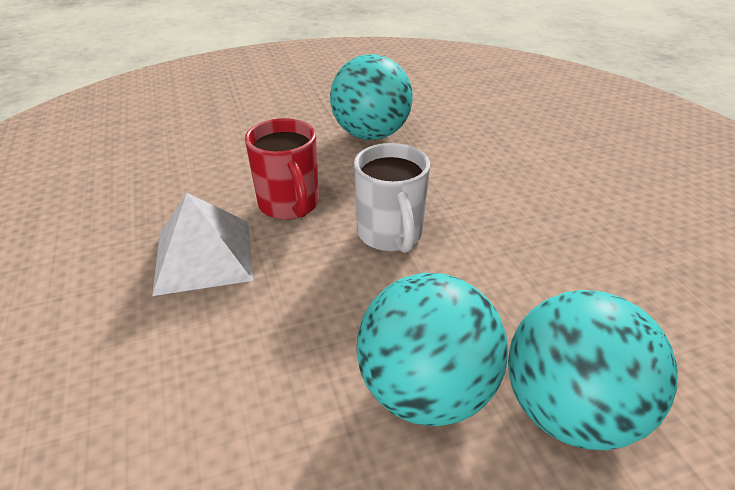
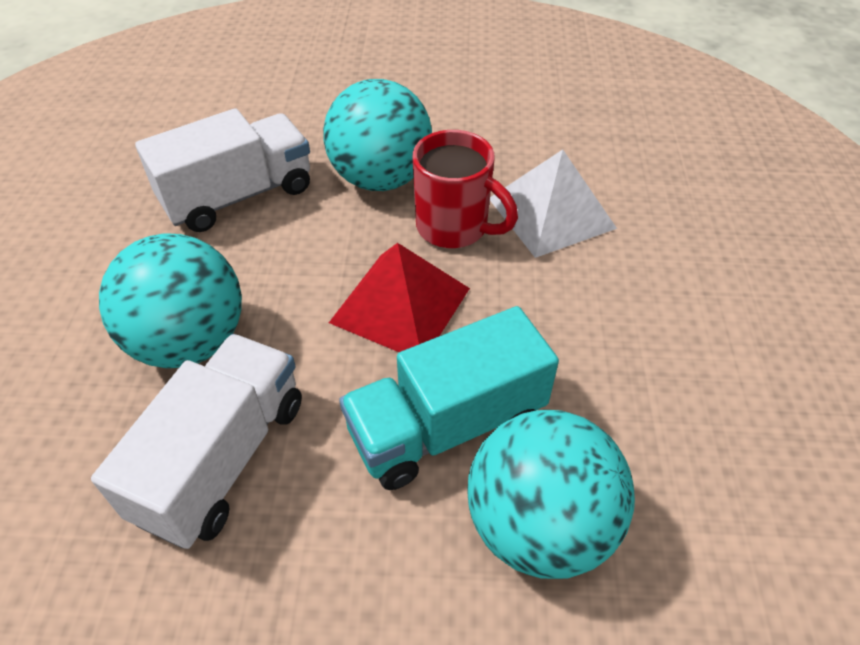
red pyramid: none = 0 -> [329,243,470,352] = 1
turquoise truck: none = 0 -> [339,306,559,490] = 1
white mug: [354,143,430,253] = 1 -> none = 0
white truck: none = 0 -> [91,334,302,549] [135,108,310,232] = 2

